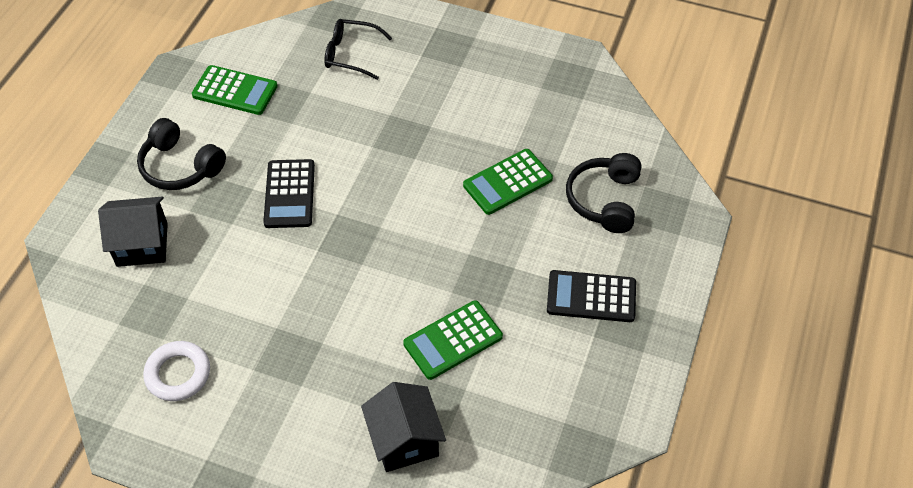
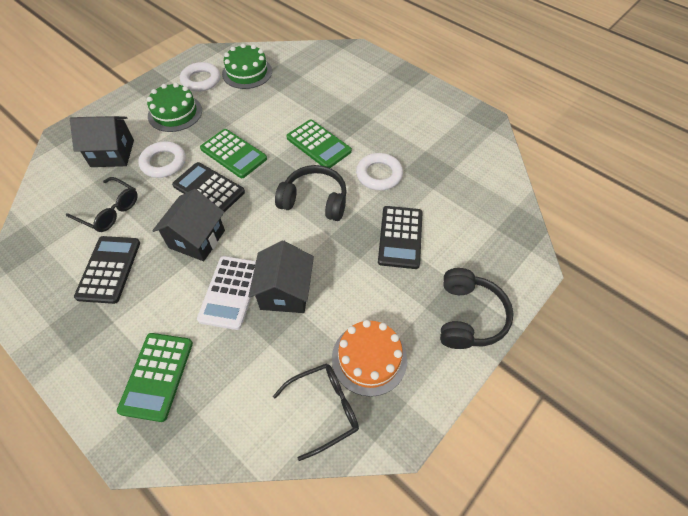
black calculator: [263,159,315,228] [547,270,636,322] = 2 -> [74,236,140,304] [172,162,245,213] [378,206,422,269] = 3
black glasses: [324,19,392,80] = 1 -> [66,177,138,232] [273,363,359,461] = 2
black house: [98,197,168,267] [361,382,446,472] = 2 -> [70,116,134,167] [152,189,225,261] [248,240,314,313] = 3
green cake: none = 0 -> [147,83,202,132] [222,44,272,89] = 2
orange cake: none = 0 -> [332,320,407,397] = 1
white calculator: none = 0 -> [197,256,256,330] = 1
white ring: [143,341,210,401] = 1 -> [138,141,186,178] [180,62,220,92] [356,153,403,190] = 3

